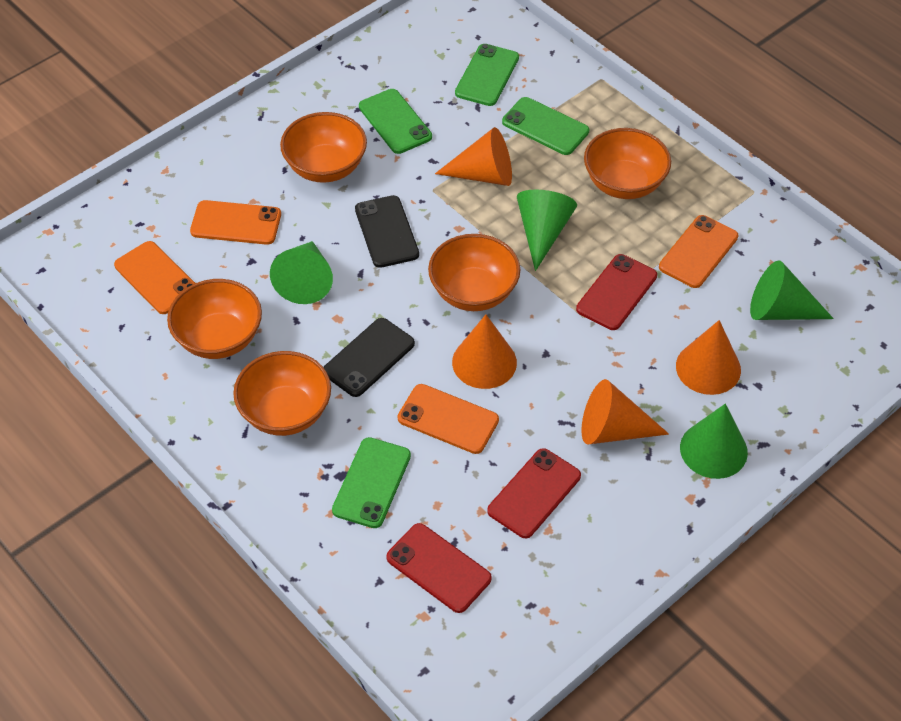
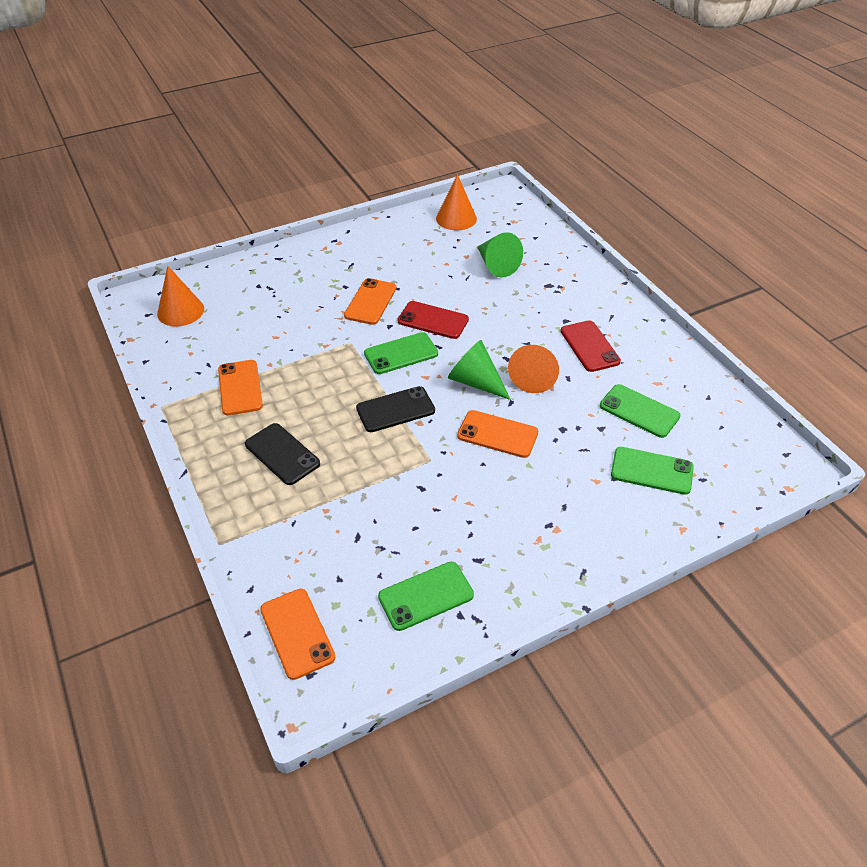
green cone: [270,241,333,304] [517,190,577,271] [680,404,748,479] [750,260,834,320] = 4 -> [448,340,511,400] [477,232,523,278] = 2
orange bowl: [167,279,262,359] [233,351,331,436] [280,112,367,183] [428,234,520,311] [584,128,671,199] = 5 -> none = 0
orange cone: [435,127,512,186] [452,314,517,389] [581,379,669,445] [676,320,741,395] = 4 -> [157,266,204,326] [436,174,477,230] [508,345,559,393] = 3
red phone: [386,523,492,613] [487,448,581,538] [576,254,657,330] = 3 -> [397,301,469,339] [561,320,621,372] = 2

